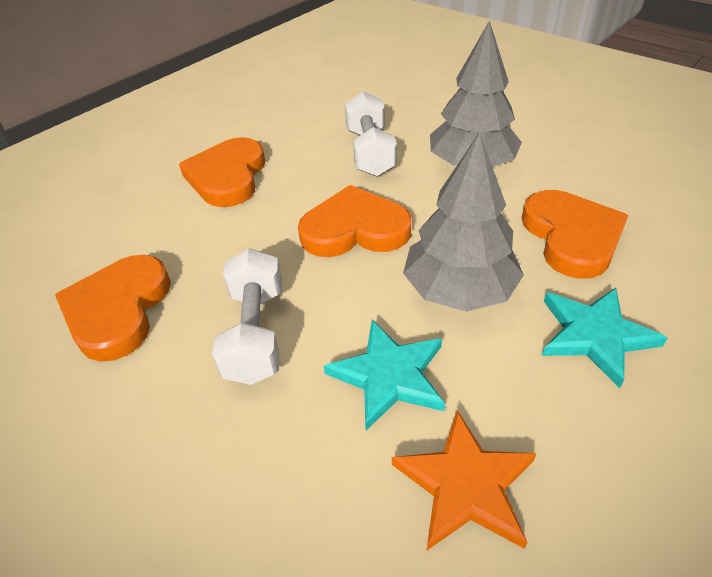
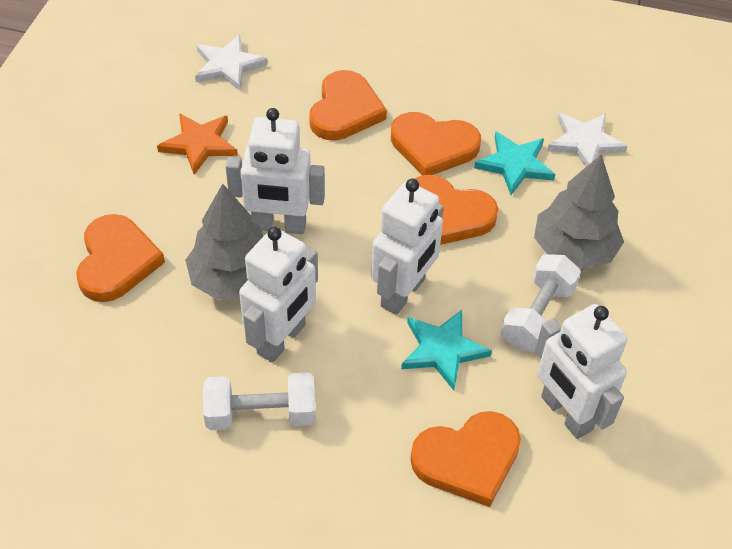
orange heart: [55,255,171,362] [179,137,265,207] [298,185,412,257] [522,190,629,279] = 4 -> [76,214,165,302] [309,70,387,141] [391,112,481,175] [410,411,521,507] [415,175,498,245] = 5
white robot: none = 0 -> [225,108,325,234] [239,227,318,363] [371,179,444,315] [535,304,627,439] = 4
white star: none = 0 -> [195,35,268,91] [547,112,627,167] = 2

